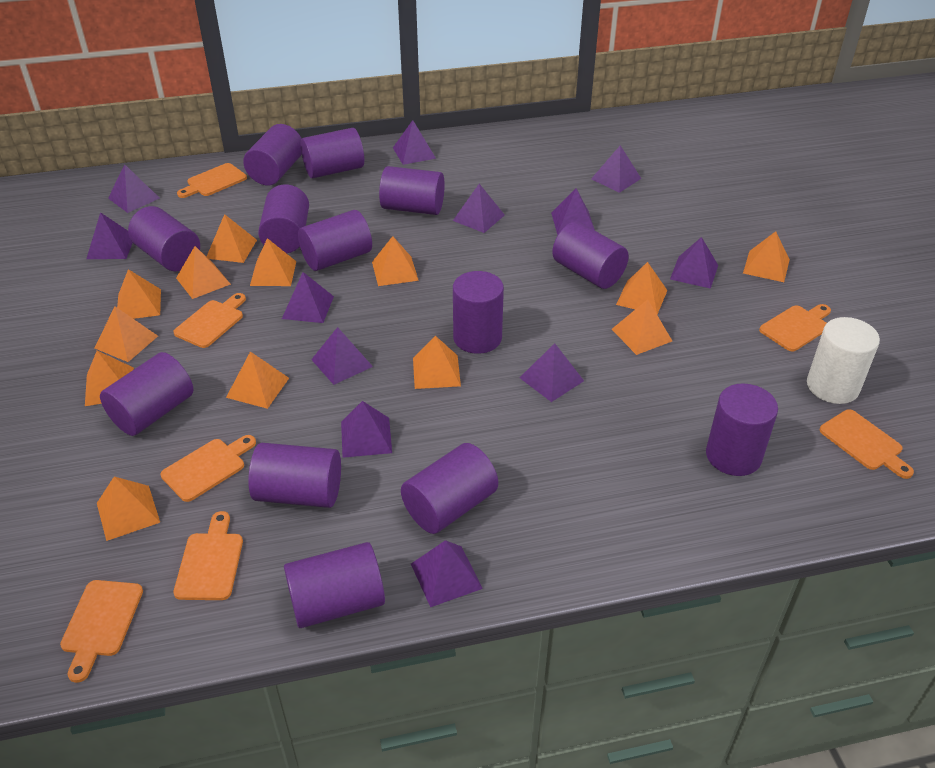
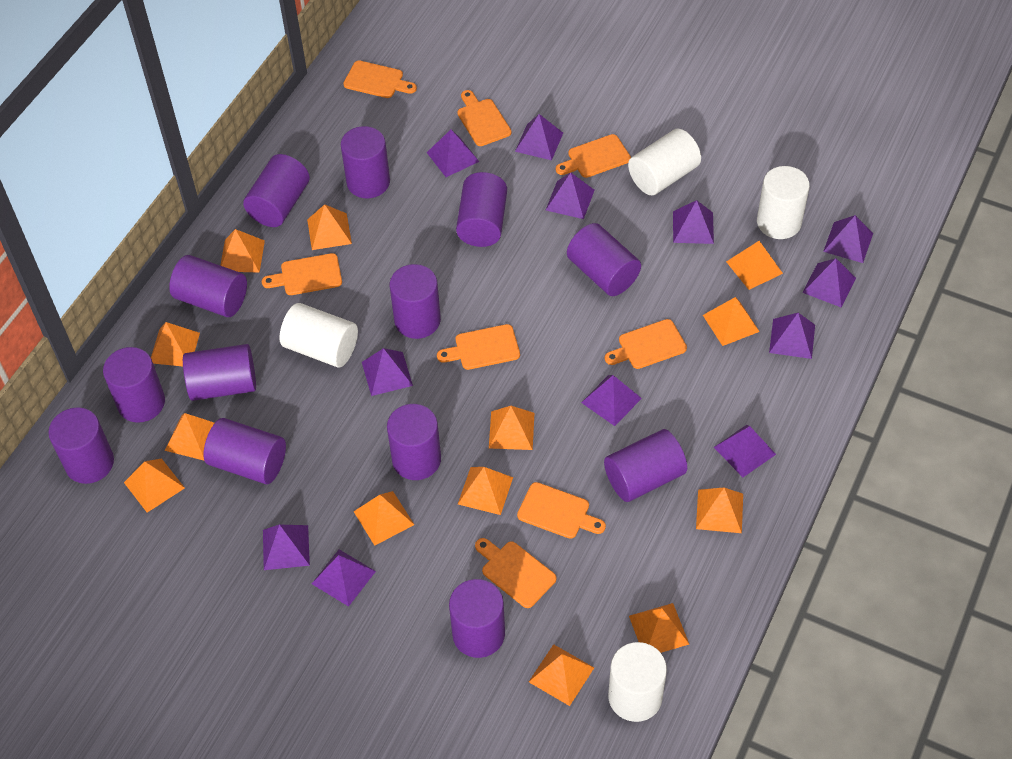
orange cutting board: [60,580,143,683] [161,435,256,502] [173,293,246,348] [173,511,243,600] [177,163,247,198] [759,304,831,351] [820,409,914,479] = 7 -> [262,253,342,295] [343,61,417,98] [437,324,520,370] [457,90,511,146] [475,538,557,608] [517,482,606,539] [556,134,631,178] [605,319,687,369] = 8
white cylinder: [807,317,880,404] = 1 -> [279,303,358,367] [608,642,667,722] [628,129,701,195] [757,166,810,239] = 4

